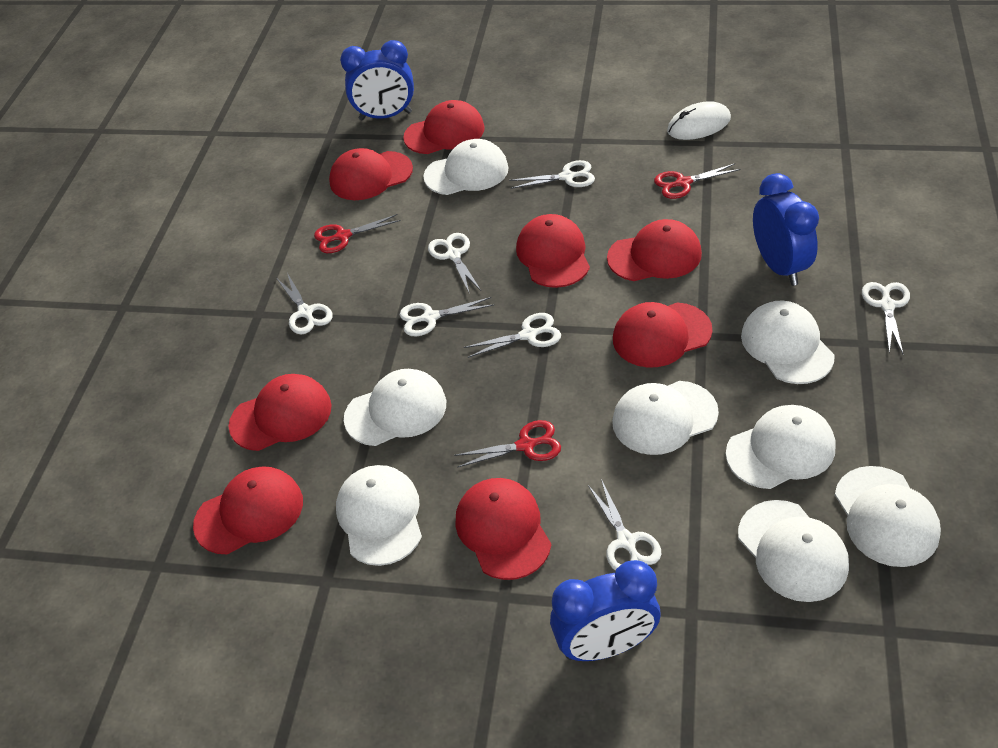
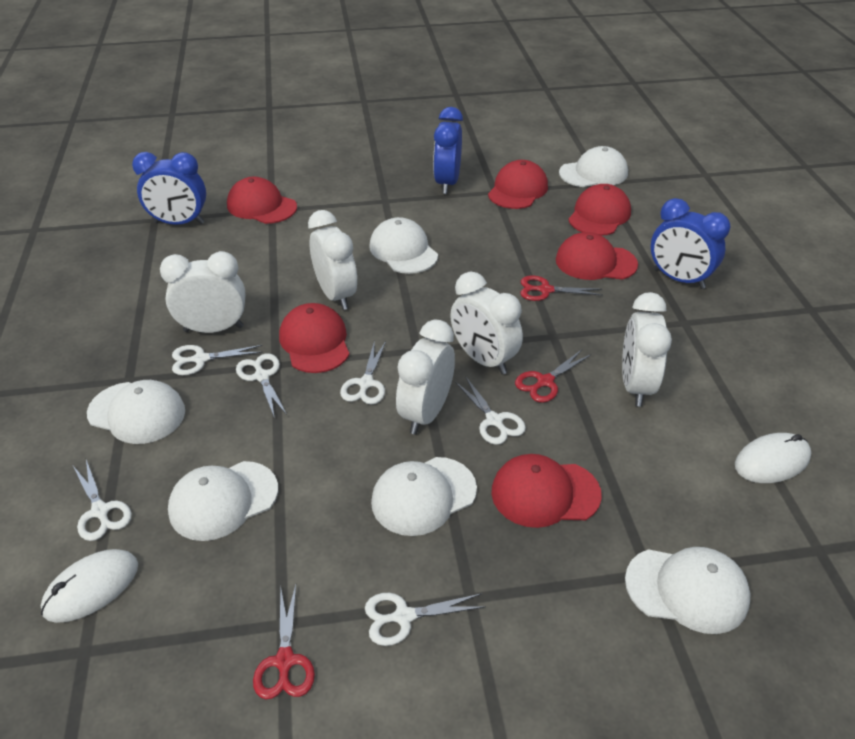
red cap: [193,466,303,555] [229,374,332,451] [329,148,413,200] [403,100,485,154] [455,478,551,580] [516,214,590,288] [607,219,702,281] [613,302,712,368] = 8 -> [227,177,297,224] [279,303,350,373] [488,160,548,209] [491,454,602,528] [556,232,638,280] [568,184,631,236] = 6
white cap: [336,465,422,566] [344,369,446,446] [423,139,509,195] [612,381,719,455] [726,405,835,489] [738,500,849,602] [741,301,835,384] [835,466,941,567] = 8 -> [87,380,185,444] [168,461,278,541] [369,217,438,274] [371,457,477,536] [559,146,628,187] [625,547,750,634] = 6
white clock: none = 0 -> [160,251,245,333] [308,210,357,310] [396,320,455,435] [450,272,523,375] [622,292,672,406] = 5
white mouse: [667,101,731,140] = 1 -> [41,549,138,623] [735,433,811,483] = 2
white scissors: [277,273,333,335] [400,297,493,336] [428,233,481,294] [464,313,561,358] [509,160,595,189] [588,479,661,571] [862,282,910,354] = 7 -> [73,460,132,541] [172,345,263,375] [236,353,287,418] [340,340,386,405] [365,593,486,646] [455,376,526,445] = 6

